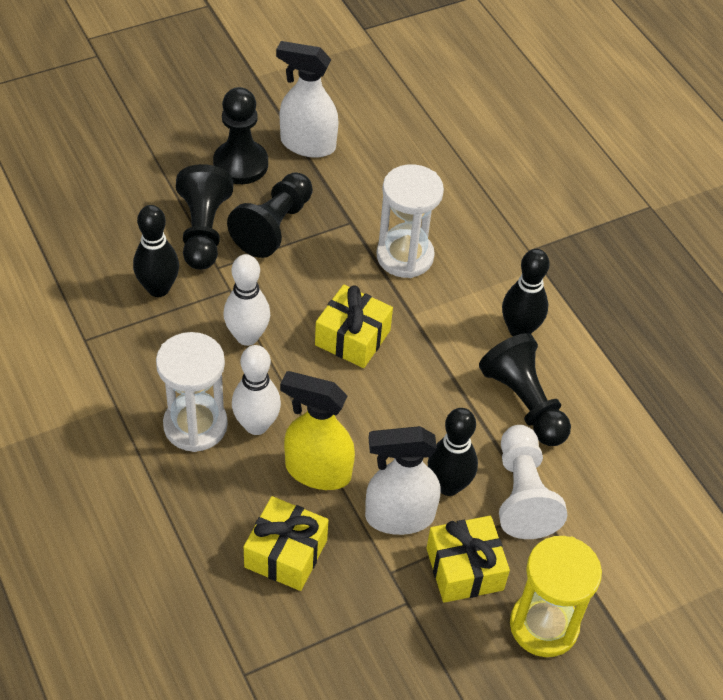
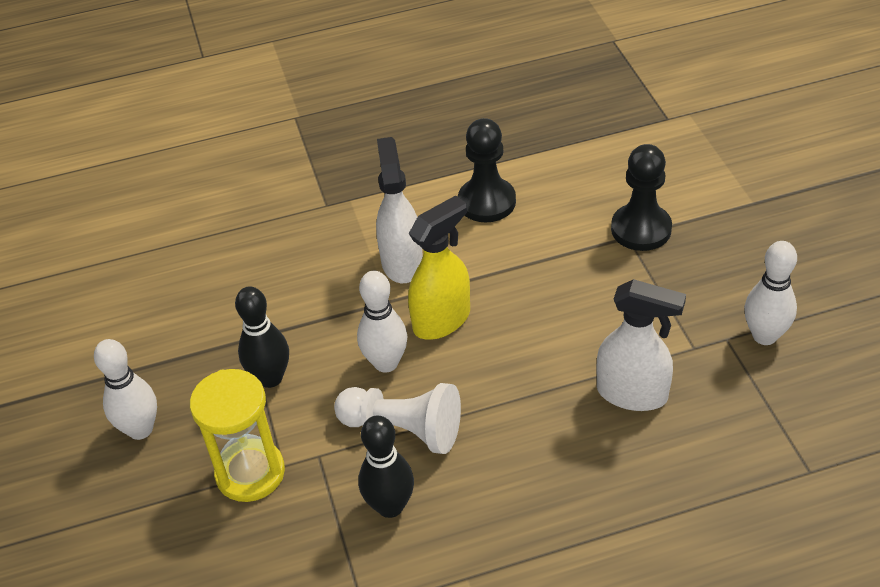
black bowling pin: [133,205,179,297] [428,408,478,496] [502,249,550,336] = 3 -> [235,286,289,388] [358,415,414,518] = 2
black pawn: [176,164,233,270] [213,87,268,184] [227,172,313,258] [479,333,571,446] = 4 -> [458,118,516,222] [611,144,672,251] = 2
white bowling pin: [223,254,270,346] [232,345,281,435] = 2 -> [94,339,157,440] [357,271,408,373] [744,241,797,345] = 3
white hourglass: [156,332,228,452] [377,164,444,278] = 2 -> none = 0
yellow gift: [244,496,329,591] [315,285,393,368] [426,516,510,603] = 3 -> none = 0

